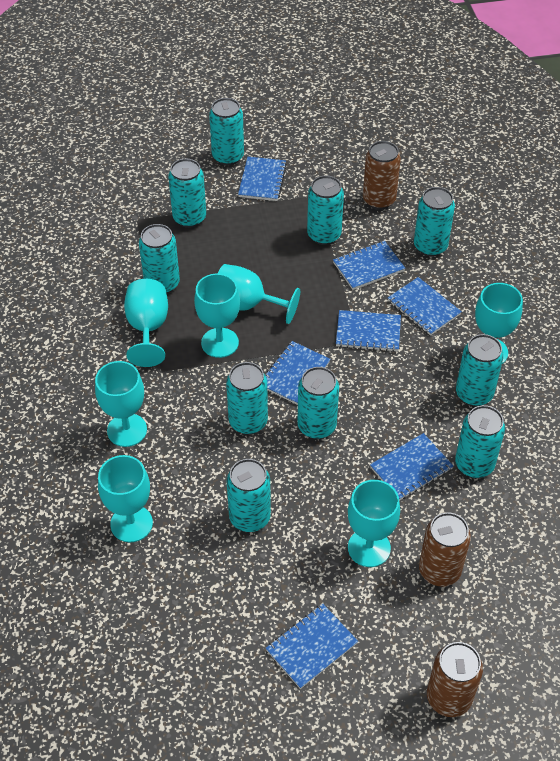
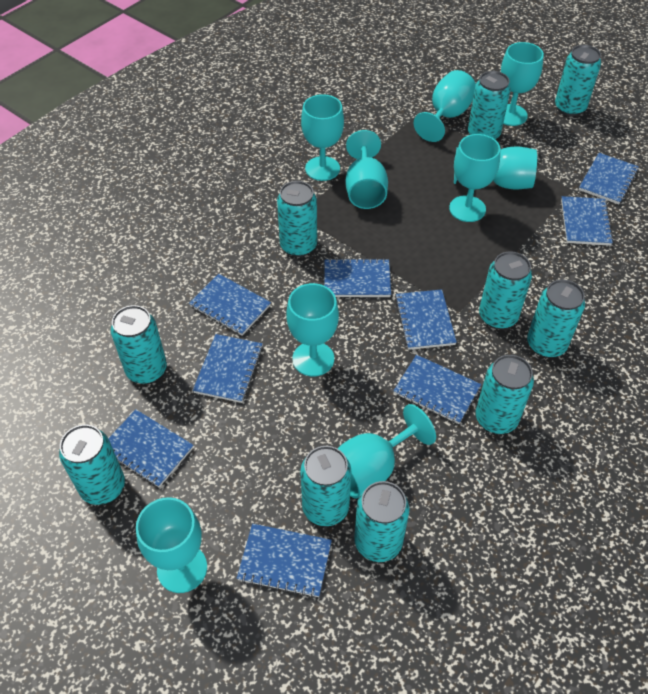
blue notebook: [238,157,287,201] [265,341,331,405] [266,604,358,689] [333,241,405,290] [336,310,401,352] [370,433,453,501] [388,277,462,336] = 7 -> [108,409,194,487] [189,274,271,336] [193,334,263,403] [237,524,332,598] [325,258,391,297] [393,355,481,424] [395,289,457,350] [561,196,613,246] [579,153,639,204] = 9
brown can: [363,141,401,210] [419,512,471,587] [427,642,483,717] = 3 -> none = 0
turquoise goblet: [95,361,147,447] [98,455,153,542] [124,279,168,367] [194,273,240,358] [218,264,300,324] [348,480,400,567] [475,283,523,364] = 7 -> [136,497,207,593] [286,283,339,376] [301,94,344,181] [337,404,436,499] [346,130,388,209] [413,70,476,142] [449,134,500,222] [454,147,537,189] [501,42,544,126] = 9

